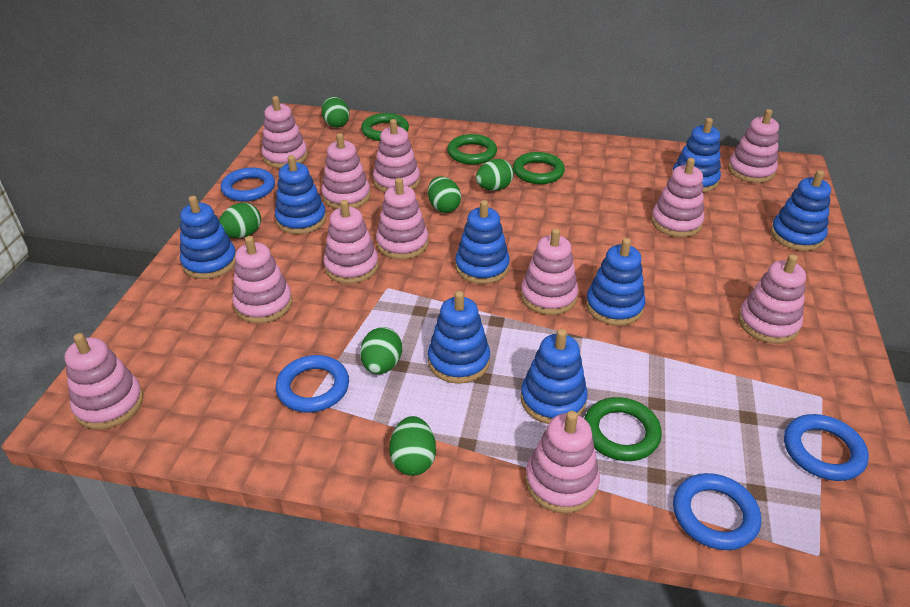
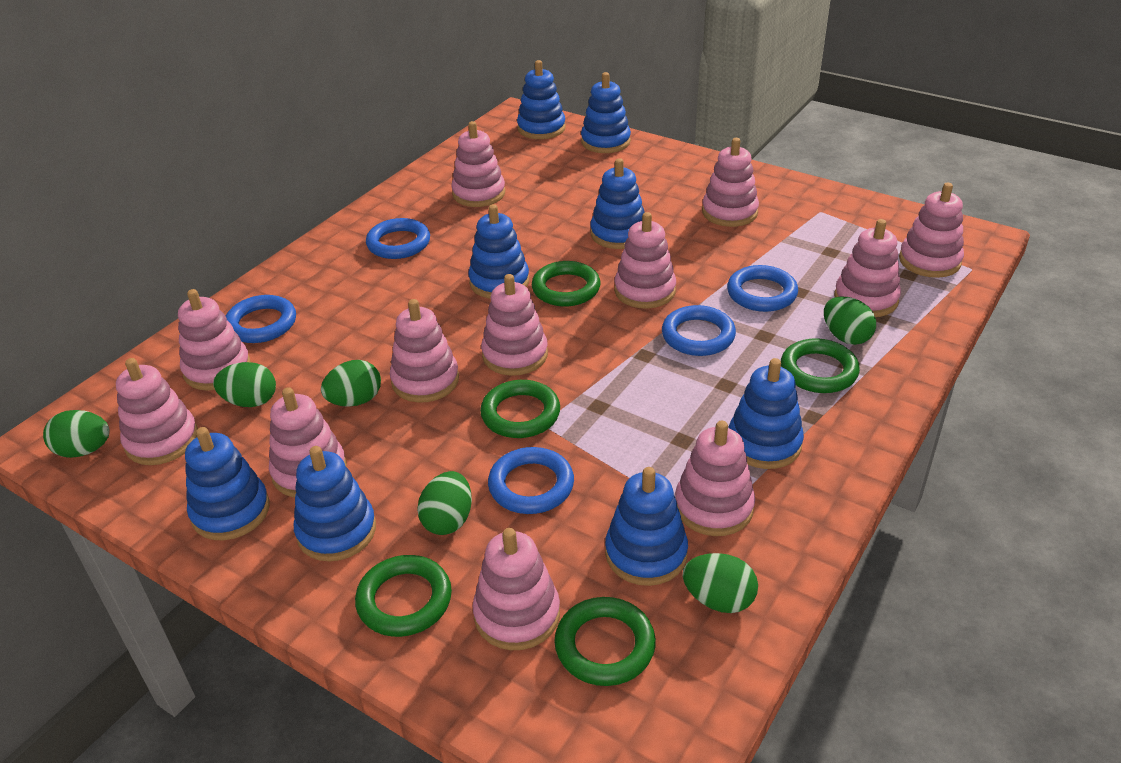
blue ring: [221,168,275,201] [276,355,349,413] [673,473,761,550] [784,414,869,481] = 4 -> [226,295,296,343] [366,218,430,259] [488,447,574,514] [662,305,736,356] [727,265,798,312] = 5
green ring: [361,113,409,141] [447,134,497,165] [513,152,565,184] [584,397,662,461] = 4 -> [355,555,452,637] [480,380,560,438] [532,261,600,306] [554,597,656,686] [781,338,860,393] = 5

